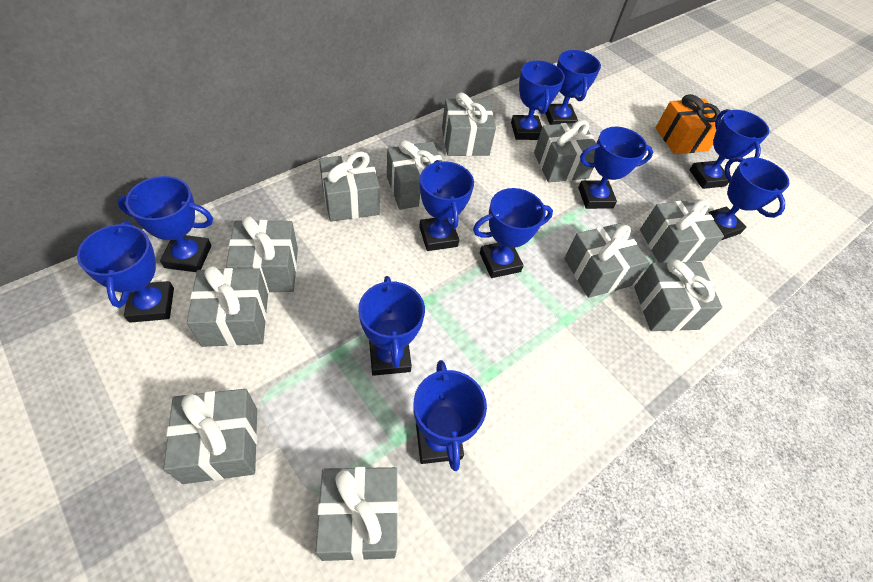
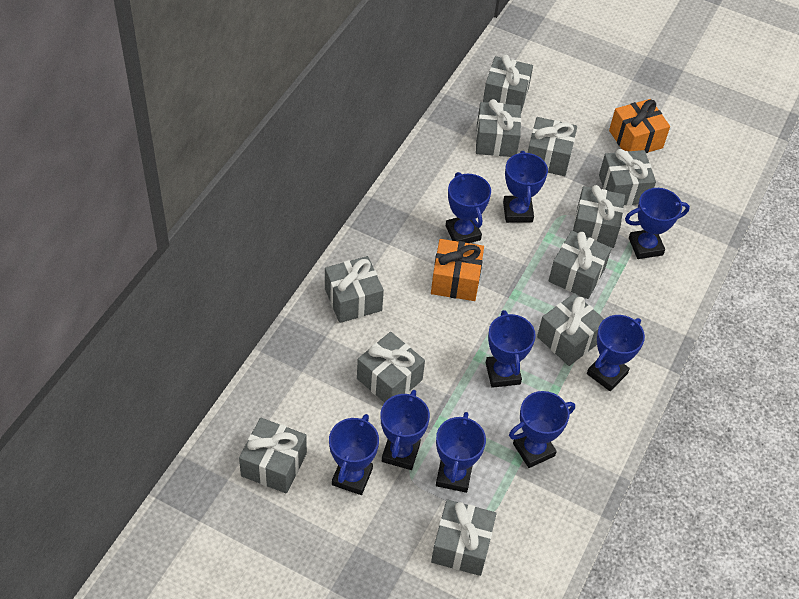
blue trophy: [77,221,174,323] [117,176,213,272] [358,276,425,376] [414,360,487,471] [419,160,474,251] [473,188,553,278] [511,61,565,140] [545,50,601,125] [578,127,653,209] [689,109,769,189] [708,157,789,240] = 11 -> [329,414,379,495] [380,390,430,470] [436,412,486,493] [446,172,491,243] [486,310,536,388] [503,151,548,223] [509,391,575,468] [587,315,645,391] [625,188,690,259] = 9
orange gift: [656,94,721,154] = 1 -> [431,239,484,301] [609,99,670,153] = 2

